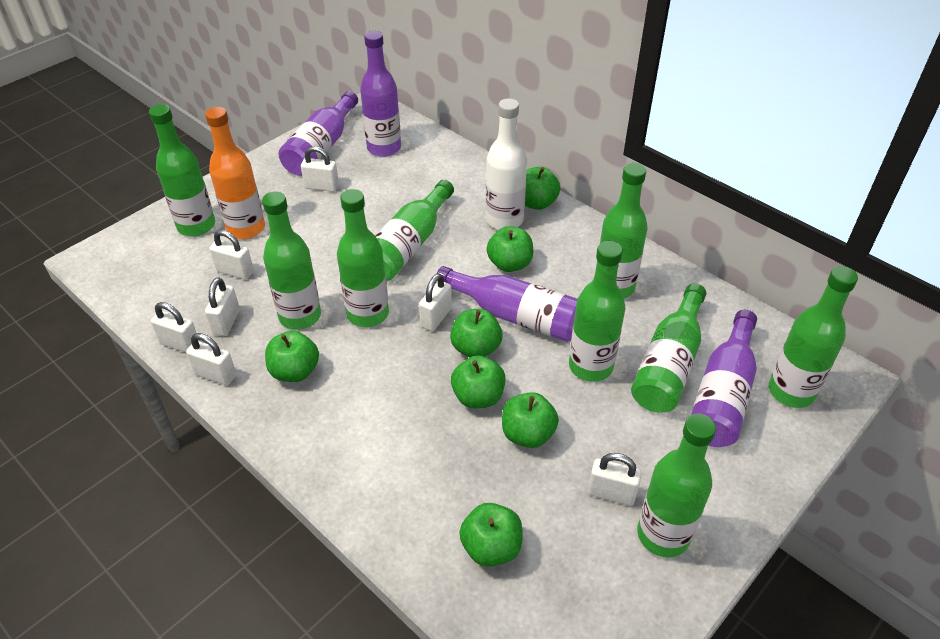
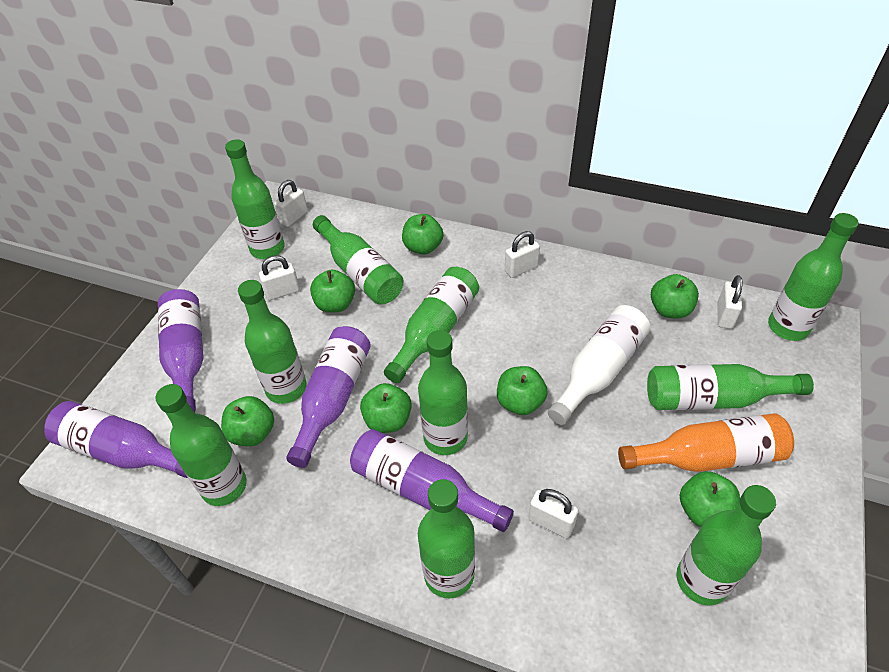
green bottle: [149,104,215,237] [262,191,321,330] [337,189,389,327] [375,180,454,281] [569,241,625,382] [595,163,648,298] [631,283,706,413] [637,414,716,557] [769,266,858,408] = 9 -> [156,384,247,506] [225,139,285,259] [238,280,307,404] [313,215,404,304] [384,267,479,383] [418,330,468,455] [418,479,475,599] [647,364,814,410] [676,485,776,606] [768,213,859,341] = 10
white padlock: [151,302,199,353] [186,333,236,385] [205,277,240,336] [210,230,254,280] [301,146,339,192] [419,274,452,331] [588,453,642,506] = 7 -> [259,255,300,300] [274,180,308,227] [505,231,540,278] [528,489,578,538] [717,275,742,329] = 5

